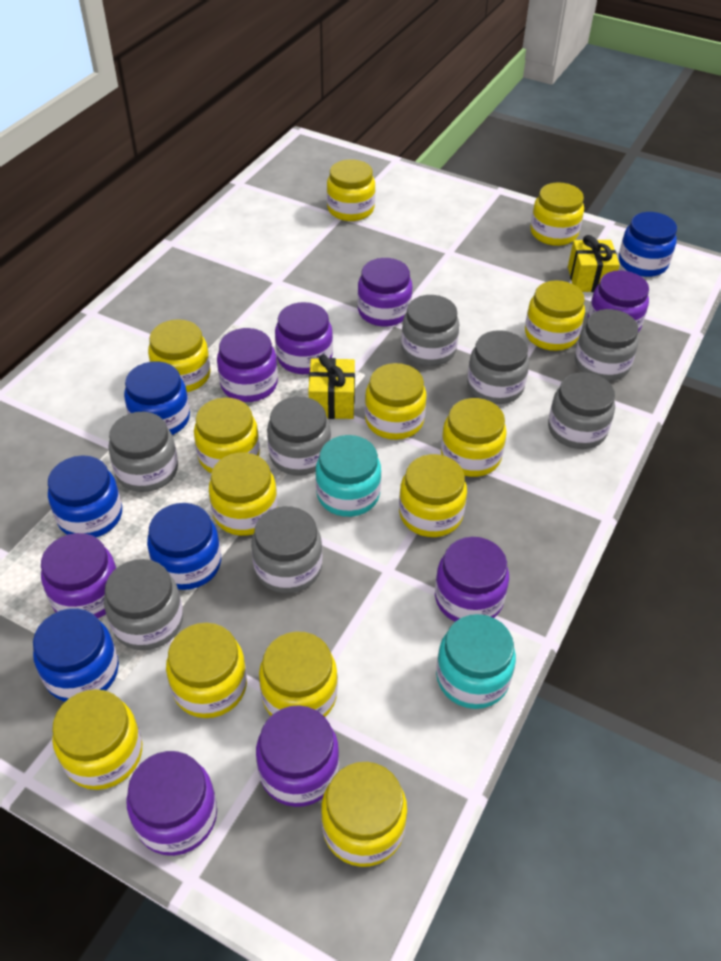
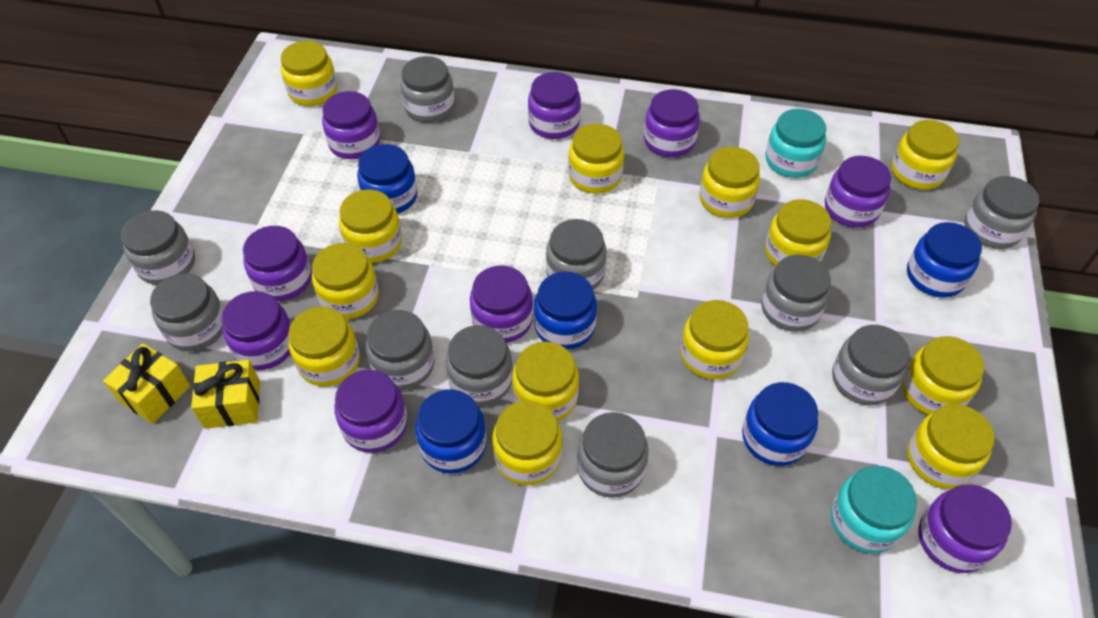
grey jar: [104,559,183,650] [108,412,178,492] [251,506,322,593] [267,396,331,476] [401,295,459,366] [467,330,529,404] [548,372,615,449] [575,309,639,381] = 8 -> [121,210,195,285] [150,273,224,351] [366,310,434,390] [400,56,455,122] [446,325,513,406] [546,219,606,289] [577,412,649,498] [761,255,831,332] [832,325,910,406] [964,176,1040,249] = 10
purple jar: [41,533,116,618] [126,751,217,856] [217,328,278,402] [256,705,339,807] [275,302,333,374] [357,258,412,327] [435,537,509,622] [588,270,649,332] = 8 -> [221,291,291,370] [243,226,312,301] [322,91,380,159] [334,370,407,453] [470,265,533,343] [528,72,581,139] [644,89,700,157] [825,156,891,227] [919,484,1012,573] = 9

